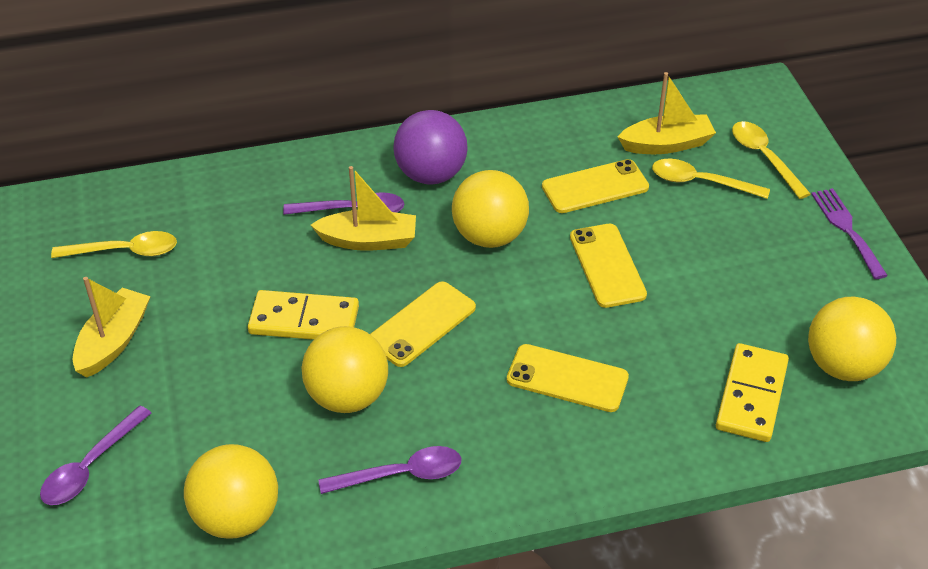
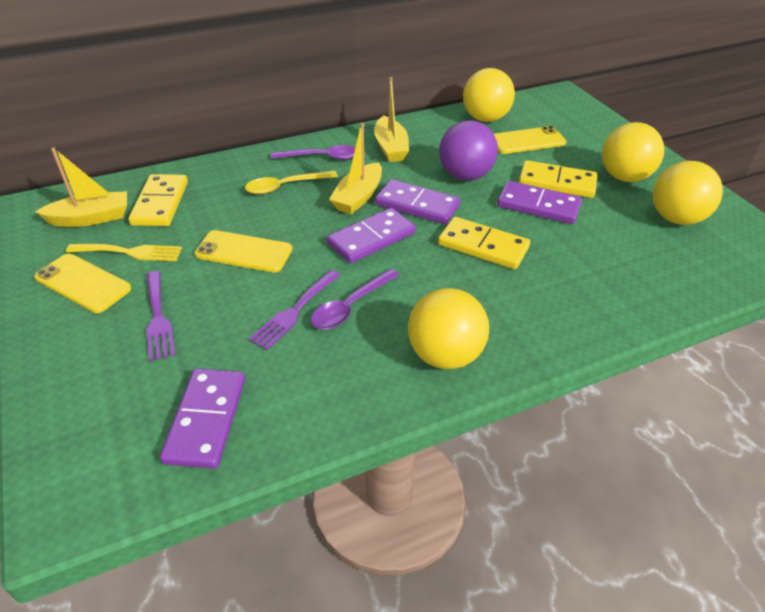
purple domino: none = 0 -> [160,368,245,469] [327,208,416,263] [375,179,460,224] [497,181,582,224] = 4
purple fork: [811,188,888,279] = 1 -> [146,271,175,361] [249,270,341,350] = 2
purple spoon: [40,406,151,505] [283,192,404,215] [318,446,461,494] = 3 -> [271,145,355,160] [311,269,399,330] = 2
yellow domino: [248,290,359,340] [716,343,789,442] = 2 -> [128,174,188,226] [438,217,530,269] [519,160,598,198] = 3
yellow fork: none = 0 -> [66,244,182,261] = 1
yellow phone: [370,281,476,367] [507,344,629,412] [542,159,649,213] [570,224,647,308] = 4 -> [34,254,131,313] [194,230,292,273] [494,126,566,154] = 3
yellow spoon: [51,231,177,258] [652,159,770,199] [732,121,811,199] = 3 -> [245,170,338,195] = 1

